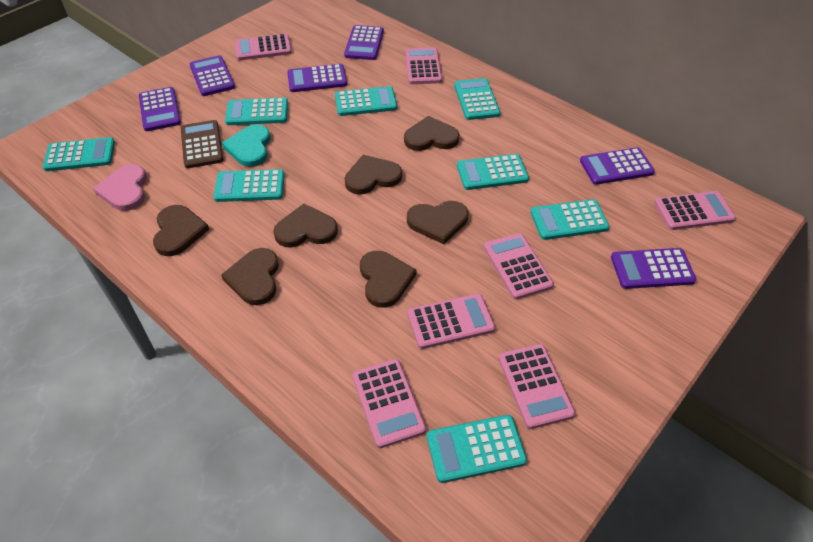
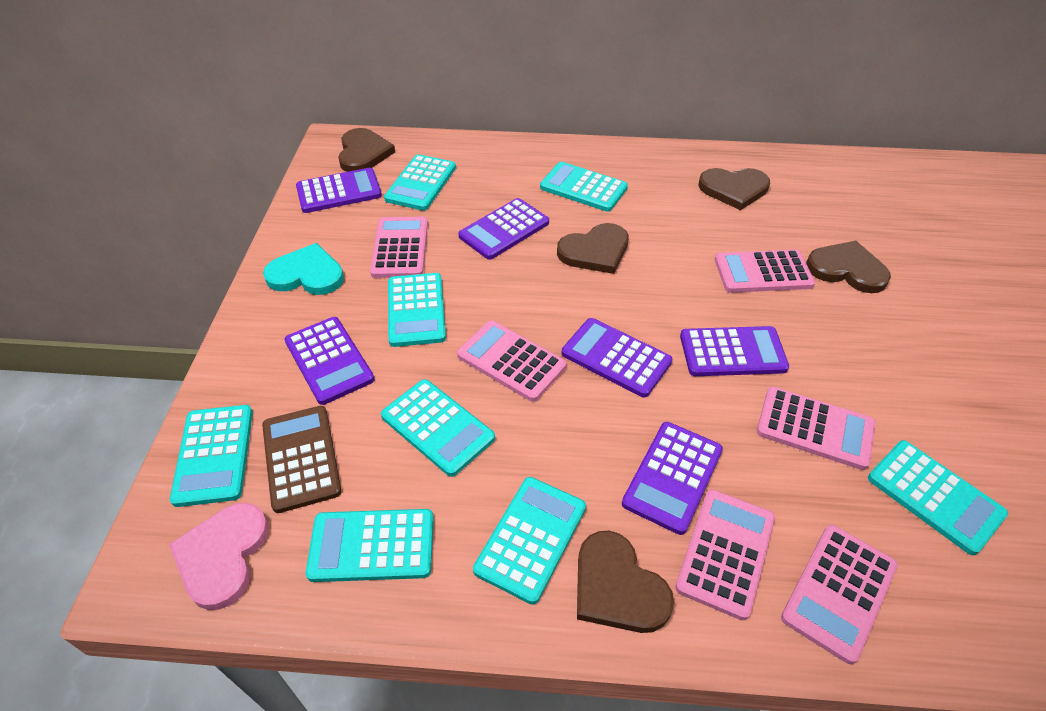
brown heart: [153,205,209,256] [221,248,279,305] [273,204,338,248] [345,155,402,195] [360,251,416,308] [404,116,460,151] [407,201,468,244] = 7 -> [338,128,395,172] [557,223,629,274] [577,531,674,633] [699,168,770,210] [806,240,891,293] = 5
pink calculator: [235,34,292,60] [352,359,426,448] [405,48,442,84] [408,293,495,349] [484,233,554,299] [498,344,575,429] [654,191,736,230] = 7 -> [370,217,428,278] [457,321,566,402] [676,490,775,620] [715,249,815,293] [757,387,876,470] [781,525,898,664] = 6

